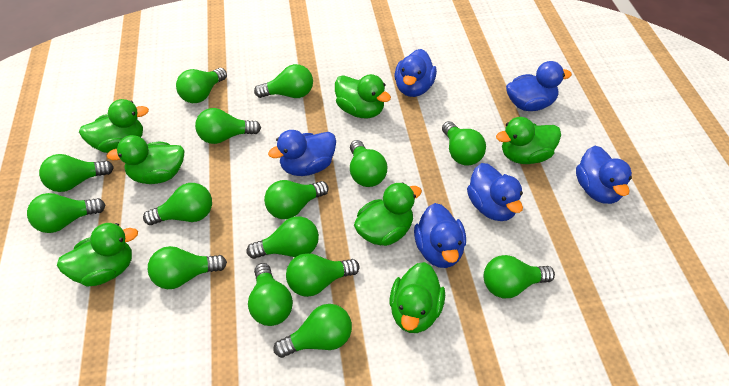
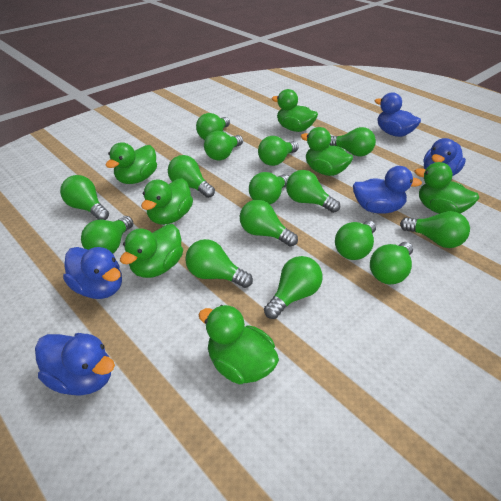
blue duck: [268,130,336,176] [395,49,437,97] [414,203,466,268] [467,163,523,221] [506,61,572,111] [576,146,632,204] = 6 -> [35,333,115,396] [63,247,122,299] [353,166,422,214] [375,92,421,137] [424,138,466,177] = 5

